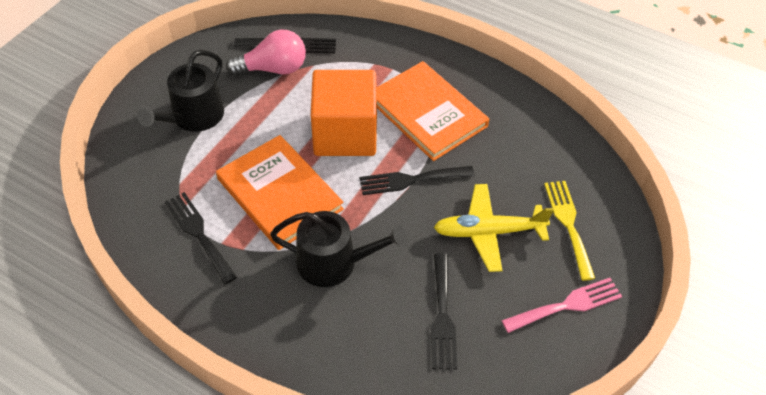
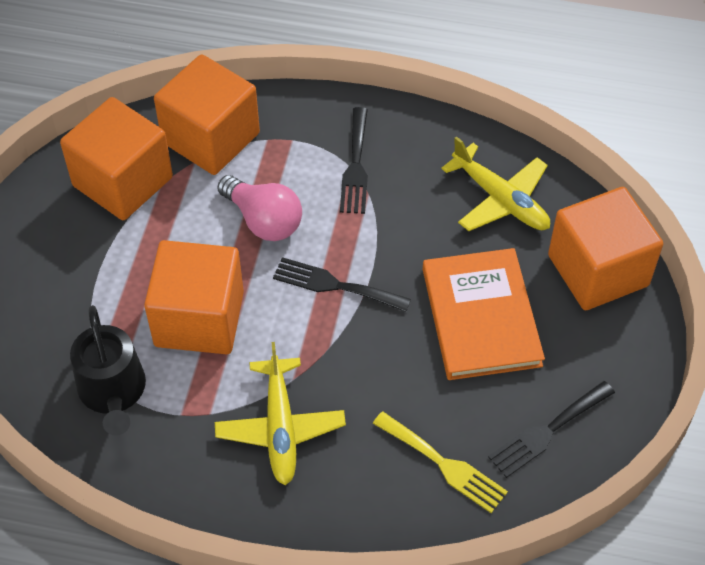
black fork: [165,192,237,284] [234,38,336,53] [359,166,474,195] [431,253,457,370] = 4 -> [273,257,411,312] [340,107,368,214] [488,381,615,478] = 3
black watering can: [137,50,224,132] [270,211,407,287] = 2 -> [70,305,146,436] = 1
orange book: [216,135,344,250] [376,61,489,161] = 2 -> [423,248,545,380] = 1
orange cube: [311,70,377,156] = 1 -> [60,97,173,220] [144,240,244,354] [154,54,260,175] [548,187,663,311] = 4
pink fork: [501,278,622,333] = 1 -> none = 0
yellow plane: [433,184,554,272] = 1 -> [215,342,346,485] [441,136,550,231] = 2

